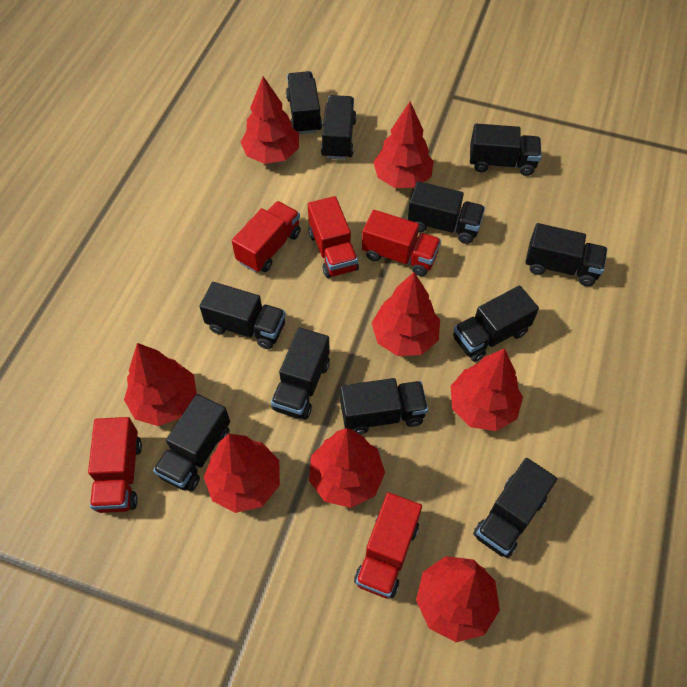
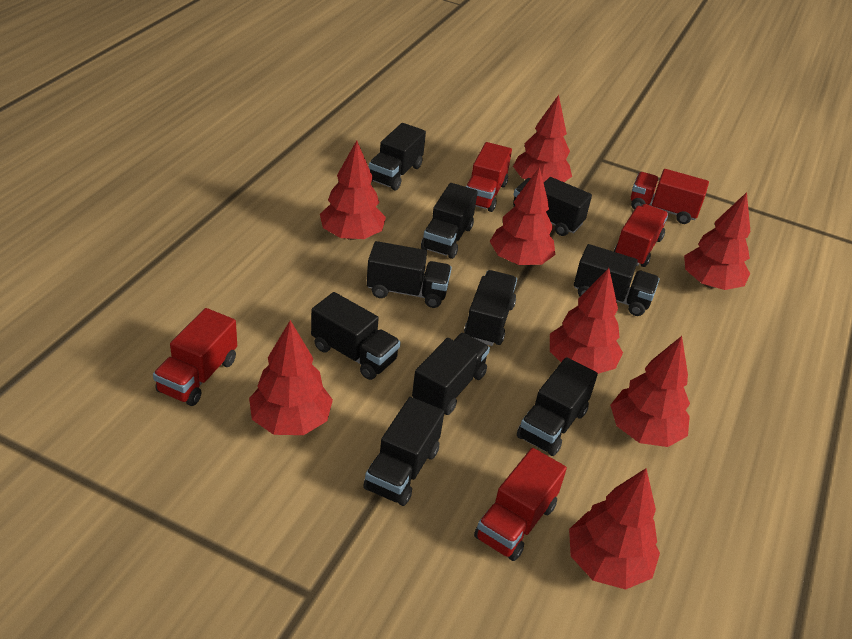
black truck: [153,394,230,492] [199,282,286,349] [271,328,330,420] [286,71,322,134] [321,95,357,160] [340,378,428,435] [407,181,485,244] [453,286,539,362] [470,124,541,176] [473,458,557,558] [525,223,607,286] = 11 -> [311,292,401,380] [363,397,444,506] [366,241,452,308] [369,123,426,191] [412,333,490,415] [421,183,478,259] [464,270,517,346] [513,177,592,236] [517,357,598,456] [574,244,660,316] = 10

